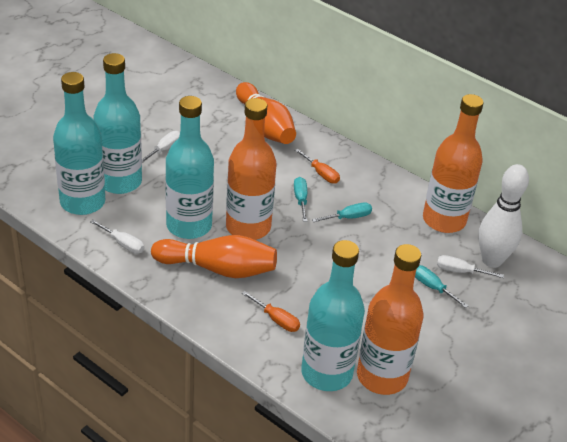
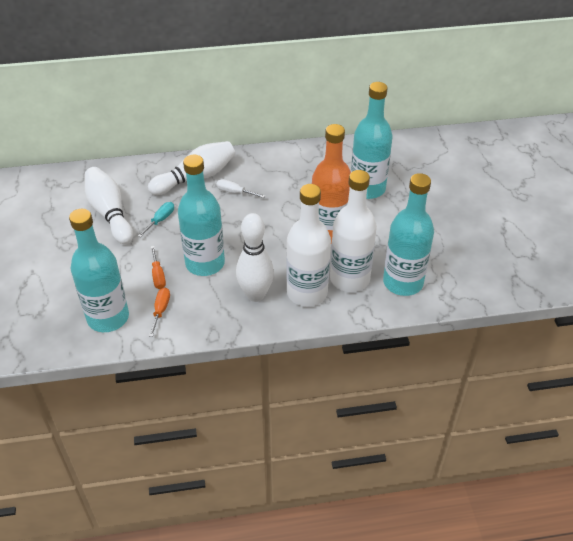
orange bottle: [226,98,276,240] [357,244,424,395] [423,94,484,233] = 3 -> [312,124,351,244] = 1
orange bowling pin: [151,235,277,278] [236,82,296,144] = 2 -> none = 0
turquoise screwdriver: [294,177,307,222] [312,203,372,222] [415,265,468,308] = 3 -> [138,202,174,237] = 1
white bottle: none = 0 -> [286,184,331,307] [330,170,377,292] = 2
white bowling pin: [478,164,529,268] = 1 -> [85,167,133,244] [148,141,235,195] [236,213,274,302] = 3
white screwdriver: [90,220,144,254] [142,131,180,163] [437,255,504,278] = 3 -> [217,179,265,198] = 1

